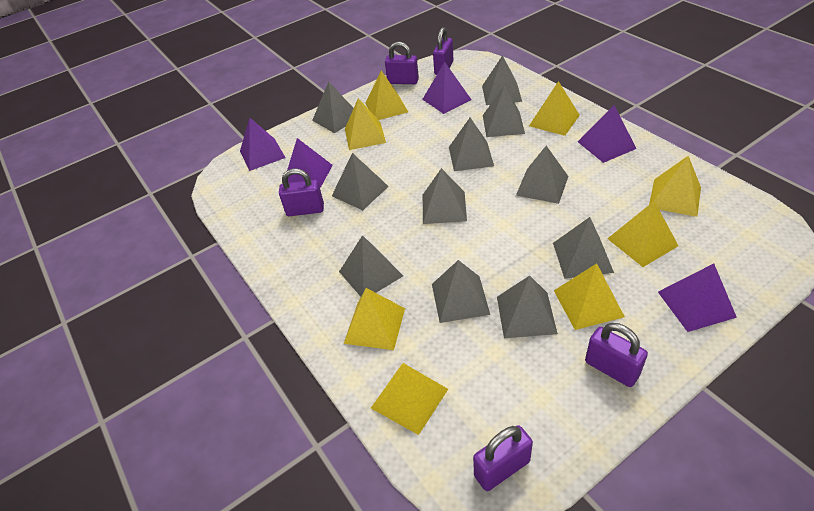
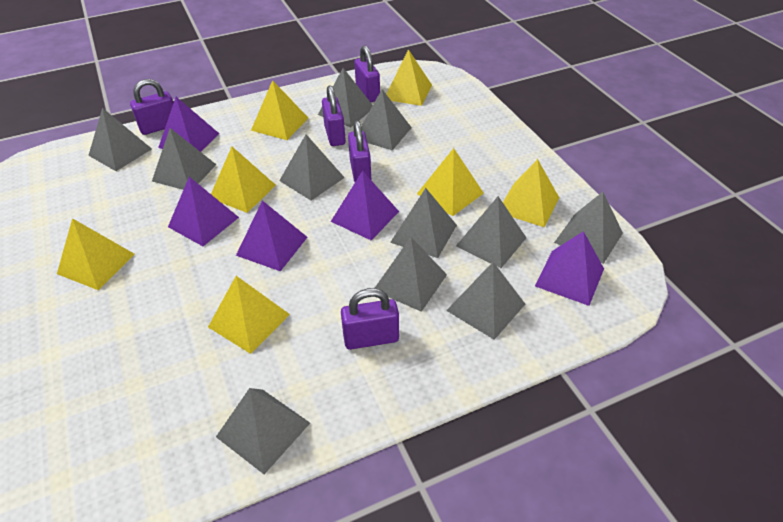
yellow pyramid: [344,288,405,350] [345,98,386,150] [366,70,408,120] [371,363,448,435] [529,81,580,136] [554,263,625,330] [607,201,678,267] [649,156,701,217] = 8 -> [57,218,134,290] [208,276,290,354] [211,147,276,213] [251,80,308,140] [386,49,432,106] [417,148,484,216] [503,159,559,227] = 7

